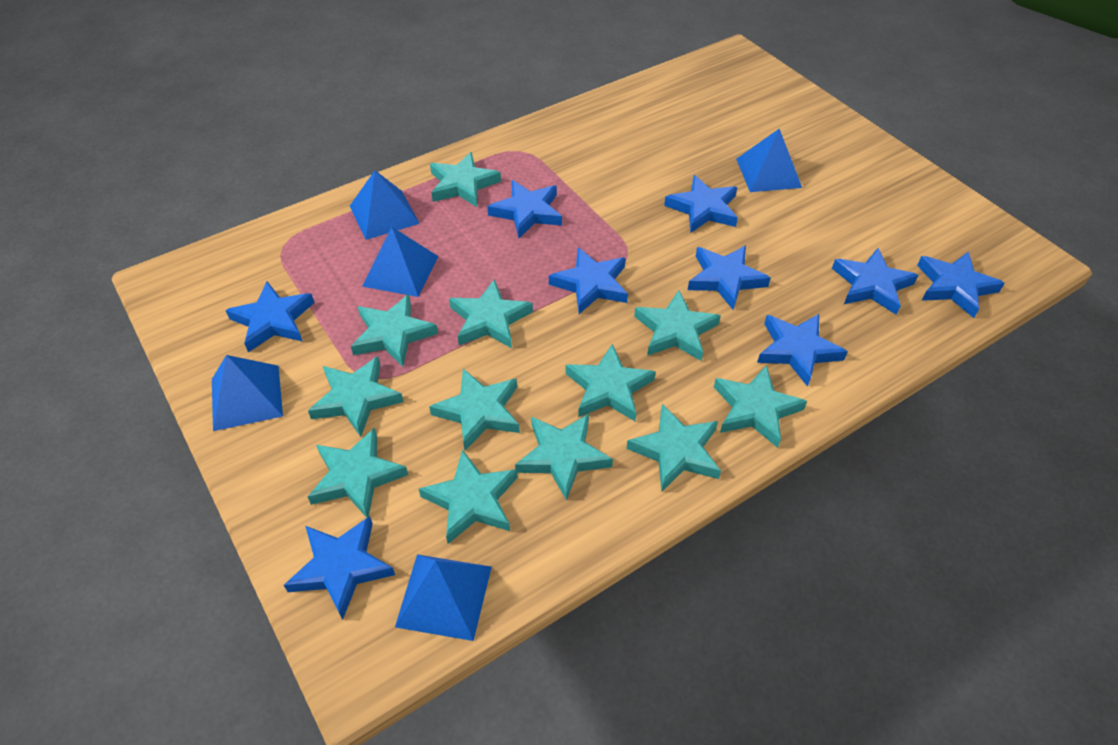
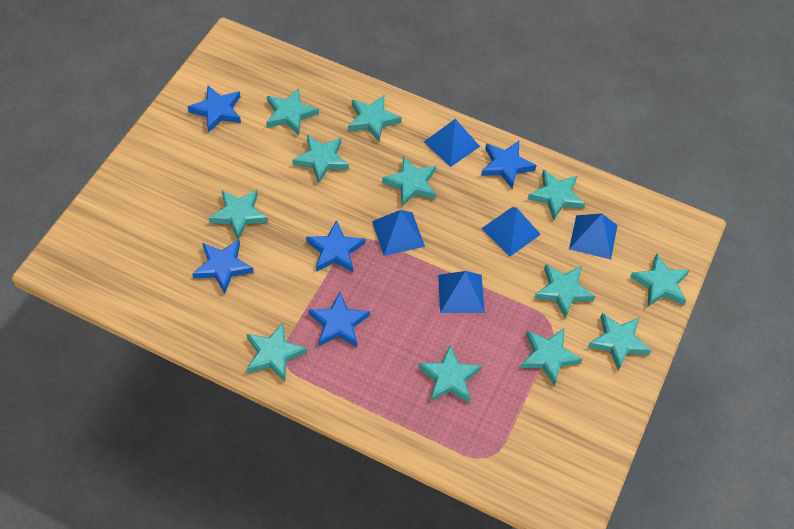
blue star: [225,282,314,352] [284,516,395,620] [487,180,562,238] [549,248,628,314] [664,175,738,233] [688,245,771,310] [757,314,848,387] [832,248,918,315] [917,251,1005,318] = 9 -> [188,85,241,133] [192,240,254,294] [306,220,365,272] [308,292,370,347] [481,141,537,189] = 5

